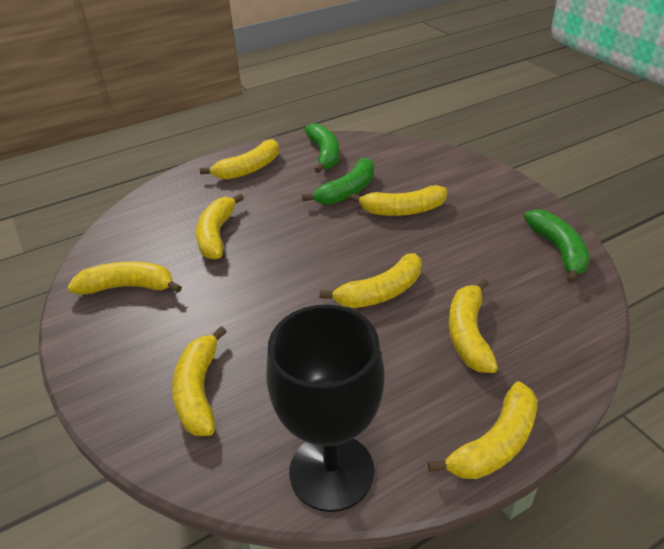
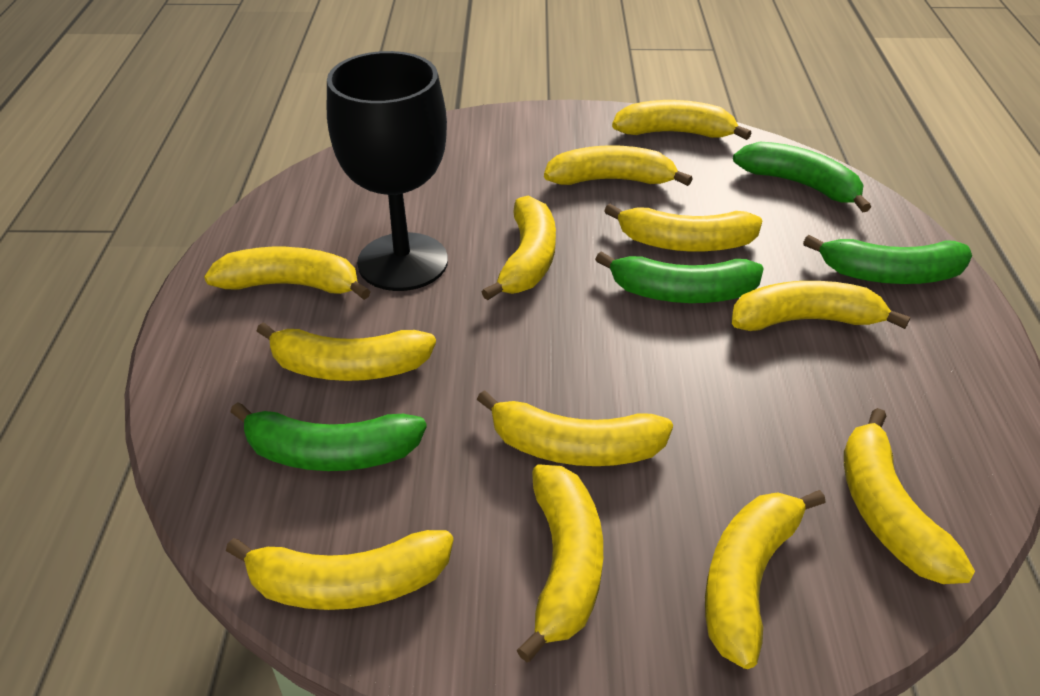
green banana: [302,158,374,205] [304,123,339,173] [524,209,590,283] = 3 -> [231,402,427,471] [595,251,764,303] [733,142,871,212] [803,235,972,284] = 4
yellow banana: [67,262,182,294] [172,326,227,436] [196,194,244,260] [200,139,279,180] [320,253,422,308] [349,185,447,216] [428,381,538,479] [449,279,498,373] = 8 -> [204,247,371,300] [226,530,454,610] [257,322,436,381] [477,390,673,466] [482,196,556,300] [516,465,603,662] [544,145,693,186] [604,204,763,252] [612,100,752,140] [705,490,826,669] [732,281,910,331] [844,408,975,584] = 12

